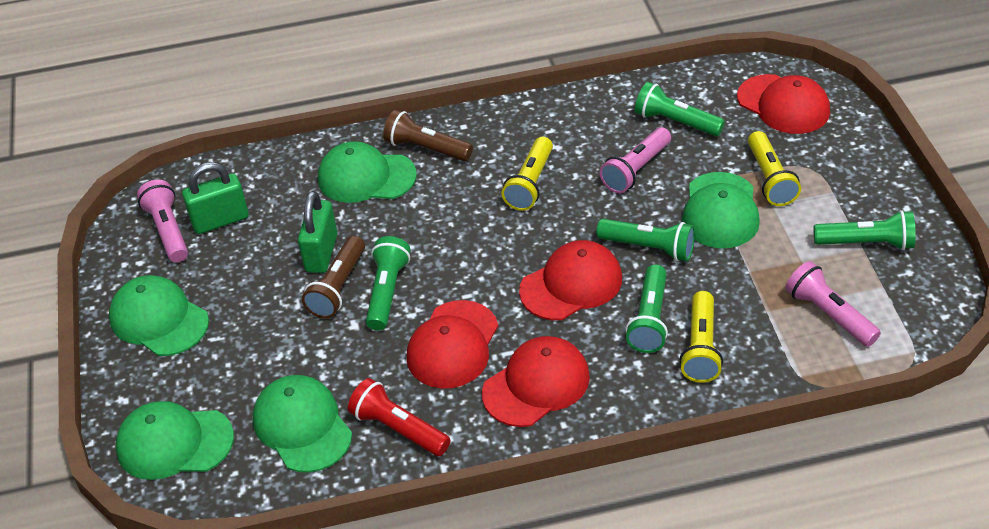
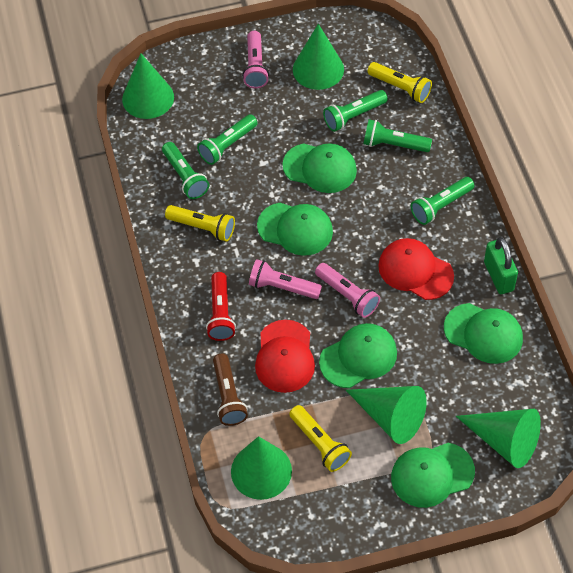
brown flashlight: [302,236,365,318] [383,110,473,161] = 2 -> [213,354,248,426] = 1
green cone: none = 0 -> [122,54,174,119] [231,436,292,500] [293,24,344,90] [346,386,427,444] [456,409,541,468] = 5
green padlock: [182,162,249,234] [298,191,337,273] = 2 -> [484,237,518,294] = 1
red cap: [407,300,498,389] [482,336,590,427] [519,240,622,320] [737,74,830,134] = 4 -> [255,320,315,393] [378,238,454,300] = 2

